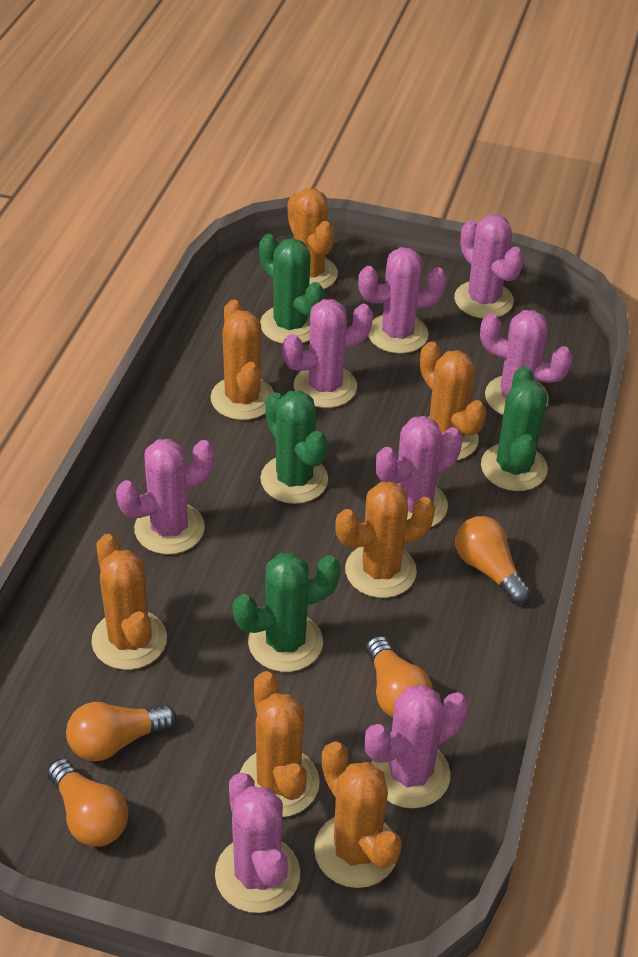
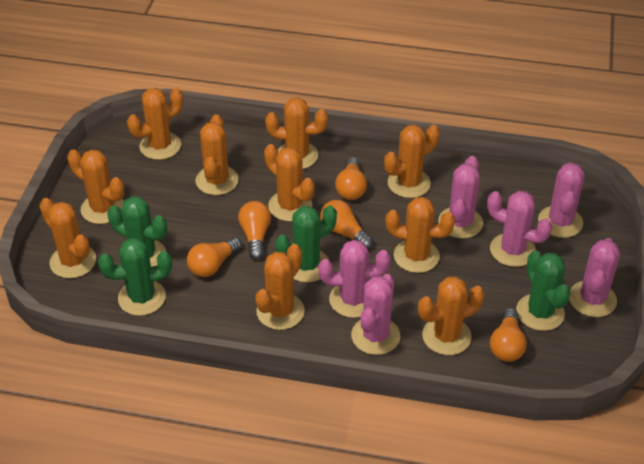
orange cactus: [91,534,167,670] [211,300,274,420] [240,671,320,817] [288,188,338,289] [314,741,402,888] [335,482,435,598] [420,342,487,460] = 7 -> [39,198,96,278] [67,149,124,224] [127,88,183,160] [196,114,239,195] [255,244,305,330] [264,144,315,221] [265,97,328,169] [384,124,440,198] [385,197,455,273] [418,277,485,355] = 10
orange light bulb: [47,758,128,847] [66,702,176,761] [366,636,433,718] [455,516,531,604] = 4 -> [187,237,241,277] [238,201,271,260] [320,200,373,249] [335,157,367,200] [490,308,527,362] = 5
pink cactus: [116,439,215,555] [215,773,300,913] [282,299,373,408] [358,247,447,354] [365,685,468,809] [376,416,462,527] [454,214,524,318] [480,310,573,415] = 8 -> [318,240,391,318] [351,274,400,355] [438,156,483,238] [487,191,552,267] [538,163,585,238] [569,238,620,317] = 6

